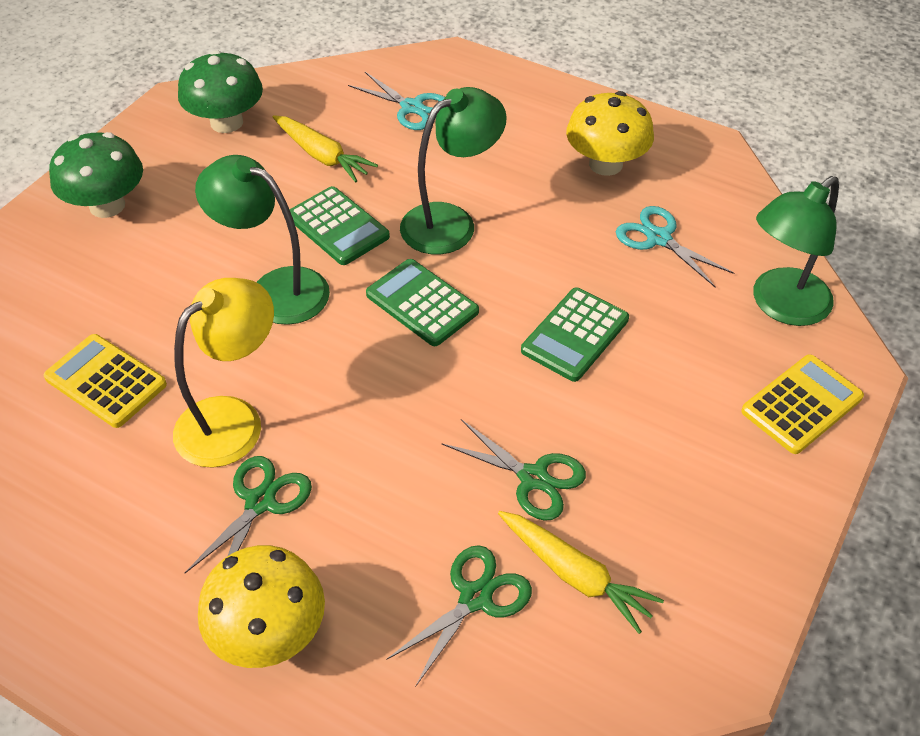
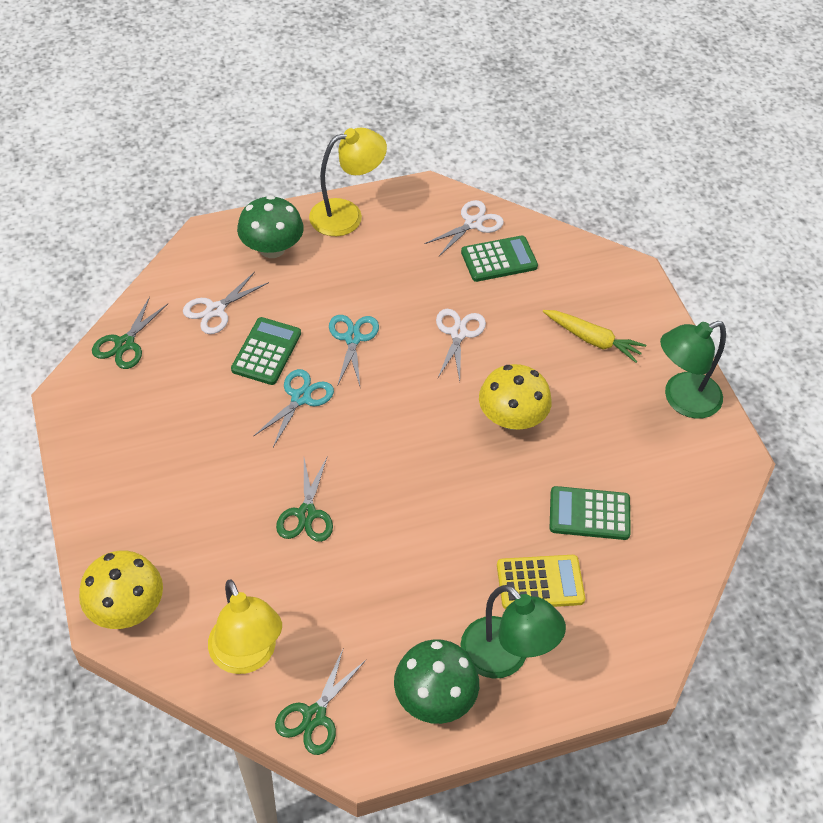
green lamp: [195,155,330,325] [400,87,507,254] [753,176,839,326] = 3 -> [460,585,566,679] [660,321,726,419] = 2
white scissors: none = 0 -> [183,272,269,334] [425,200,504,256] [436,309,486,381] = 3
yellow calculator: [43,334,167,428] [741,354,864,454] = 2 -> [497,555,585,609] = 1
yellow carrot: [273,115,378,183] [498,511,664,634] = 2 -> [543,310,646,363] = 1
yellow lamp: [173,278,274,468] = 1 -> [208,580,282,674] [309,128,387,236] = 2

